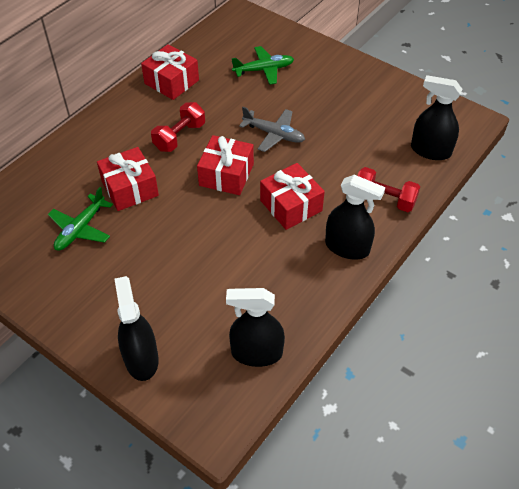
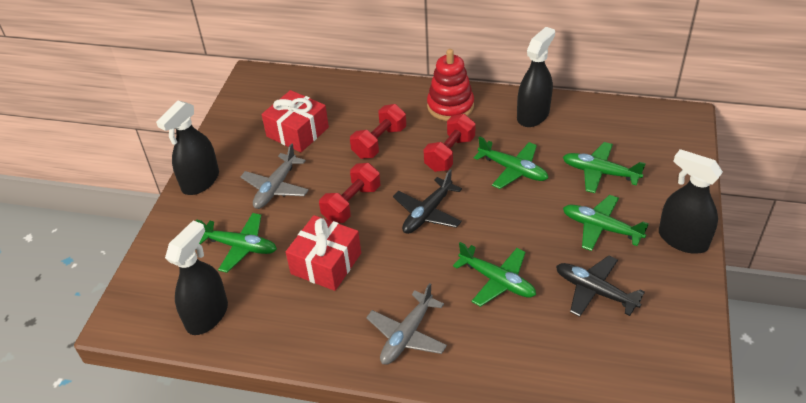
black plane: none = 0 -> [393,169,462,234] [556,256,645,317] = 2
green plane: [48,187,113,250] [232,46,294,85] = 2 -> [196,213,277,273] [453,242,536,307] [474,136,548,189] [563,142,646,193] [563,195,649,251] = 5
grey plane: [239,107,305,152] = 1 -> [240,143,309,209] [366,283,447,365] = 2
red dumbbell: [151,102,205,152] [357,167,420,212] = 2 -> [319,163,380,223] [350,104,406,159] [424,114,475,172] = 3
red gift: [97,147,159,211] [141,44,199,100] [197,135,254,195] [260,163,325,230] = 4 -> [261,90,329,152] [286,215,361,291] = 2
red stacking toy: none = 0 -> [427,49,474,121] = 1

